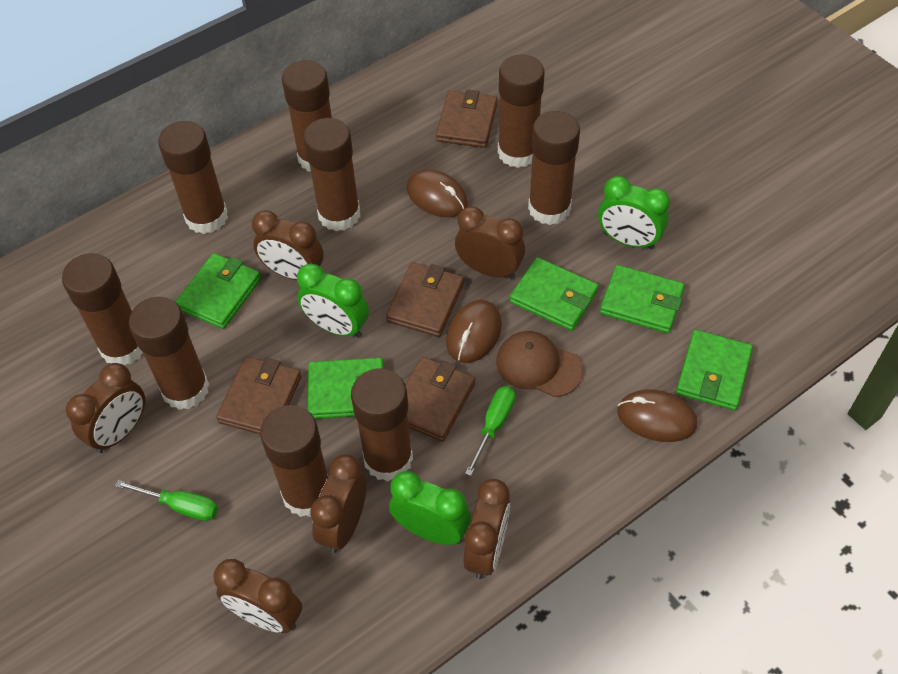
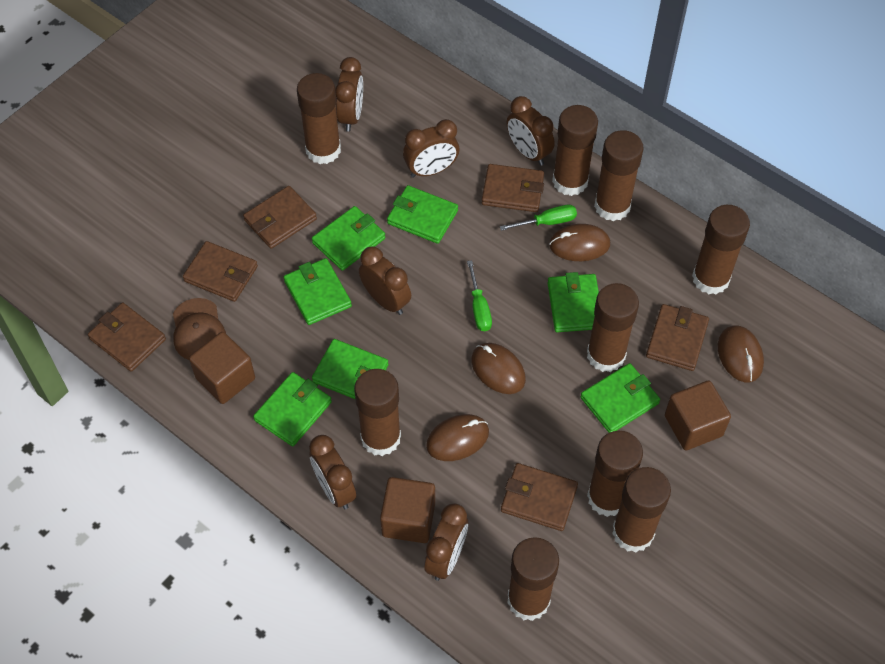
brown cube: none = 0 -> [189,332,255,404] [380,477,435,543] [665,381,731,450] = 3
brown mouse: [407,169,468,217] [446,300,502,363] [617,390,697,442] = 3 -> [426,414,489,461] [471,343,526,394] [549,224,610,261] [718,325,764,382] = 4
brown wallet: [216,357,301,434] [386,262,464,337] [405,357,475,442] [436,89,497,148] = 4 -> [88,303,166,372] [183,241,258,302] [243,186,317,249] [482,164,544,212] [501,463,578,531] [646,304,709,371] = 6
green clock: [297,263,369,338] [389,471,471,545] [598,176,670,250] = 3 -> none = 0
green wallet: [175,253,261,329] [308,358,384,419] [510,257,599,331] [600,265,685,333] [676,330,753,410] = 5 -> [253,372,332,446] [284,258,352,325] [312,206,386,271] [312,339,389,399] [387,185,458,244] [548,272,599,332] [580,363,660,433] = 7

